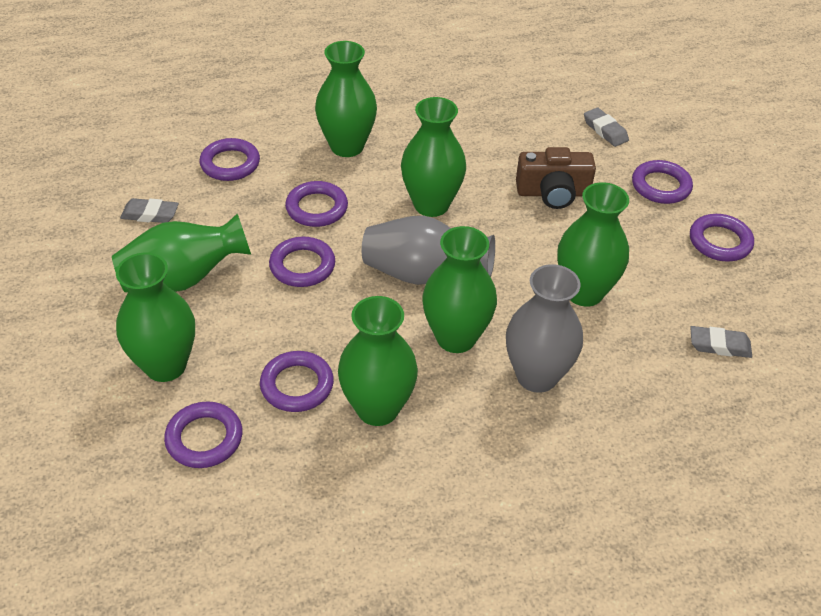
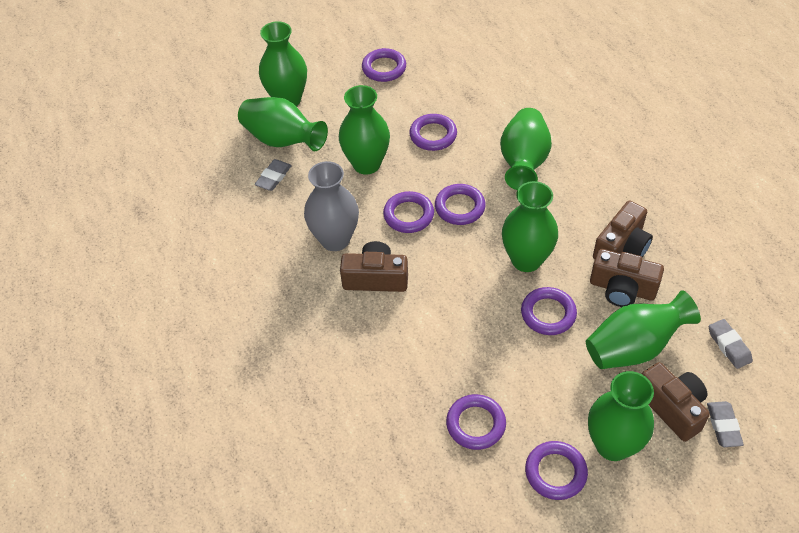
brown camera: [516,147,596,209] = 1 -> [340,241,408,292] [590,249,664,307] [593,200,653,259] [642,362,710,442] = 4
grey vase: [362,216,495,285] [506,264,583,393] = 2 -> [304,161,359,251] = 1

